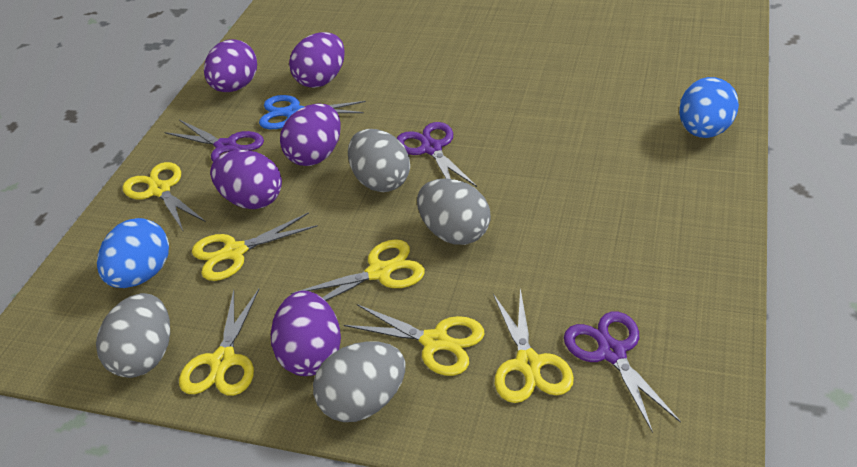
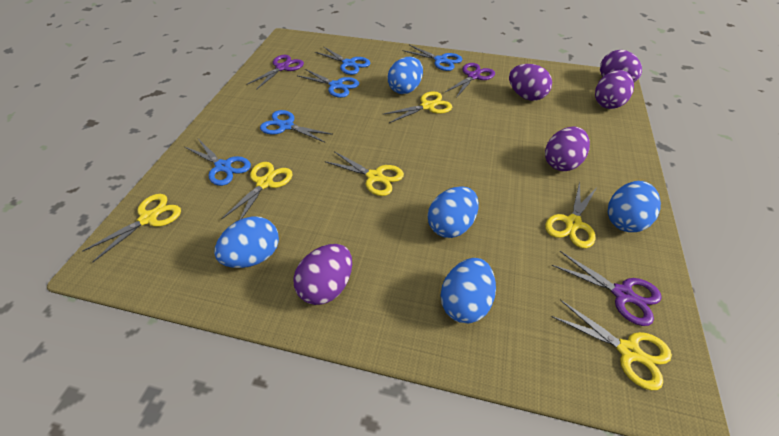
blue egg: [97,218,169,288] [679,77,739,138] = 2 -> [214,216,279,268] [388,57,423,94] [428,186,479,238] [441,258,496,323] [608,181,661,232] = 5
blue scissors: [259,95,366,129] = 1 -> [185,139,251,186] [260,110,333,142] [298,69,359,98] [315,46,370,75] [403,45,462,71] = 5
grey egg: [96,293,170,378] [313,341,405,422] [348,129,410,192] [417,178,491,245] = 4 -> none = 0

